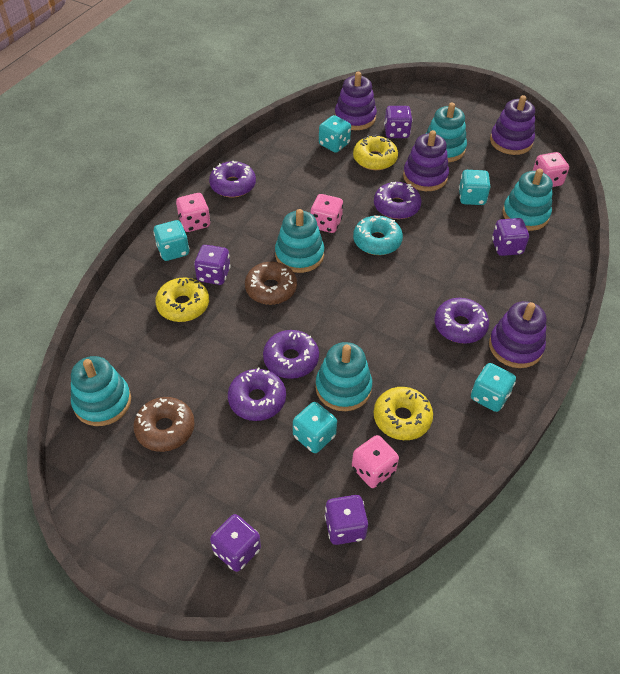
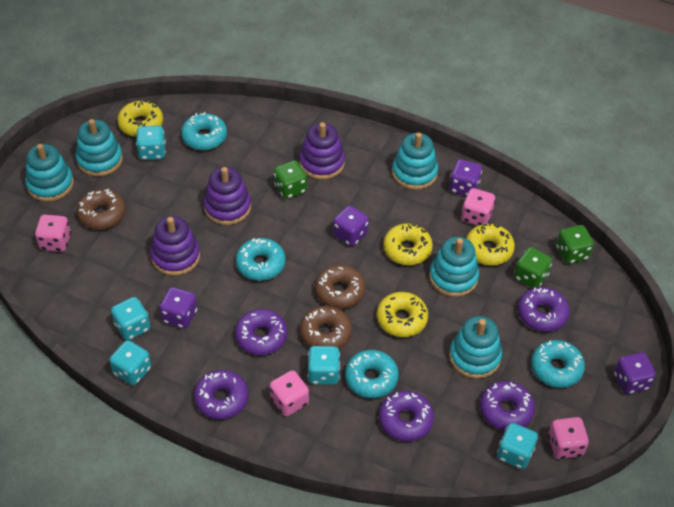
brown donut: [133,397,195,452] [245,262,297,305] = 2 -> [77,189,126,230] [300,306,352,349] [315,265,366,309] = 3
green dice: none = 0 -> [274,160,307,199] [514,247,552,288] [556,225,594,264] = 3
purple dice: [194,245,231,285] [210,514,261,572] [325,495,368,545] [384,106,413,138] [492,218,529,256] = 5 -> [160,287,197,329] [333,205,369,247] [449,159,482,196] [614,352,656,394] = 4
purple stacking toy: [335,72,377,130] [403,130,449,191] [489,301,547,368] [490,95,535,155] = 4 -> [150,216,200,276] [204,167,251,225] [299,122,345,180] = 3
turquoise donut: [353,215,403,255] = 1 -> [181,112,227,150] [236,238,286,281] [345,350,399,398] [531,340,585,388] = 4
yellow donut: [155,277,209,322] [353,134,398,170] [373,387,433,440] = 3 -> [117,101,163,137] [377,292,428,337] [383,223,433,265] [466,222,515,266] = 4

